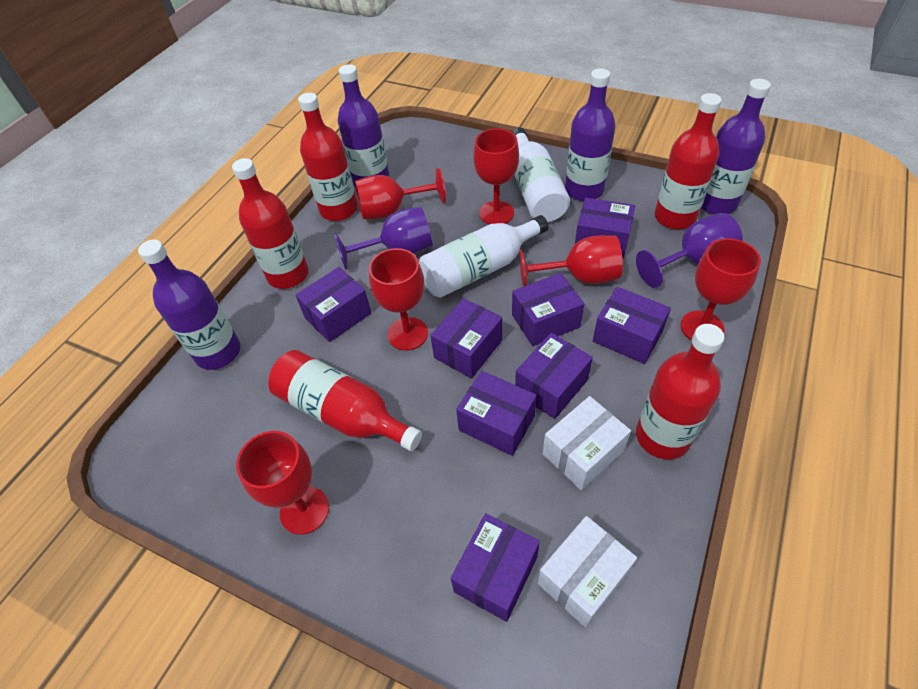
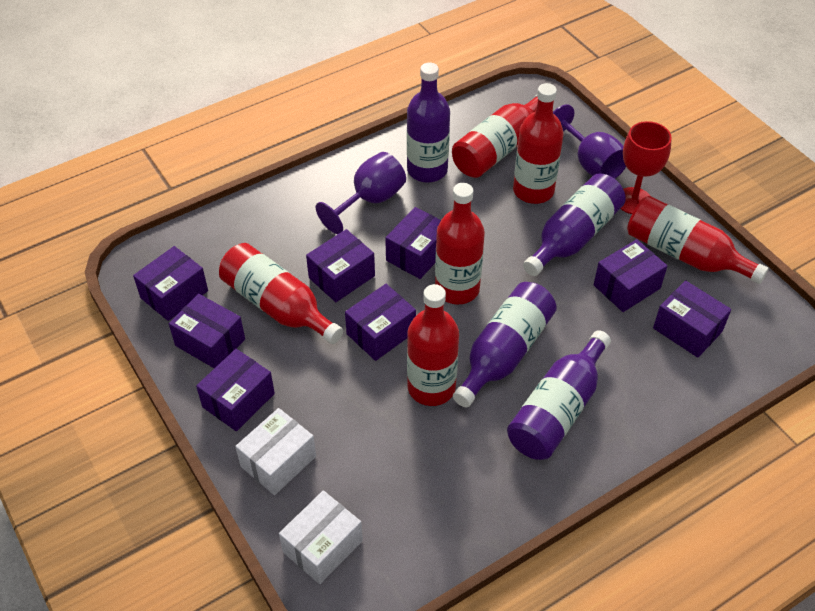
red bottle: [232,158,308,289] [268,350,422,451] [298,93,358,221] [636,324,724,459] [655,93,722,229] = 5 -> [219,243,343,344] [407,284,459,406] [435,183,485,304] [452,95,538,178] [513,83,564,204] [627,196,769,284] = 6
red goblet: [236,431,329,535] [355,168,446,219] [369,248,428,351] [473,128,519,224] [519,235,623,287] [681,238,761,340] = 6 -> [621,121,672,214] = 1
white bottle: [419,215,548,298] [512,127,570,222] = 2 -> none = 0

